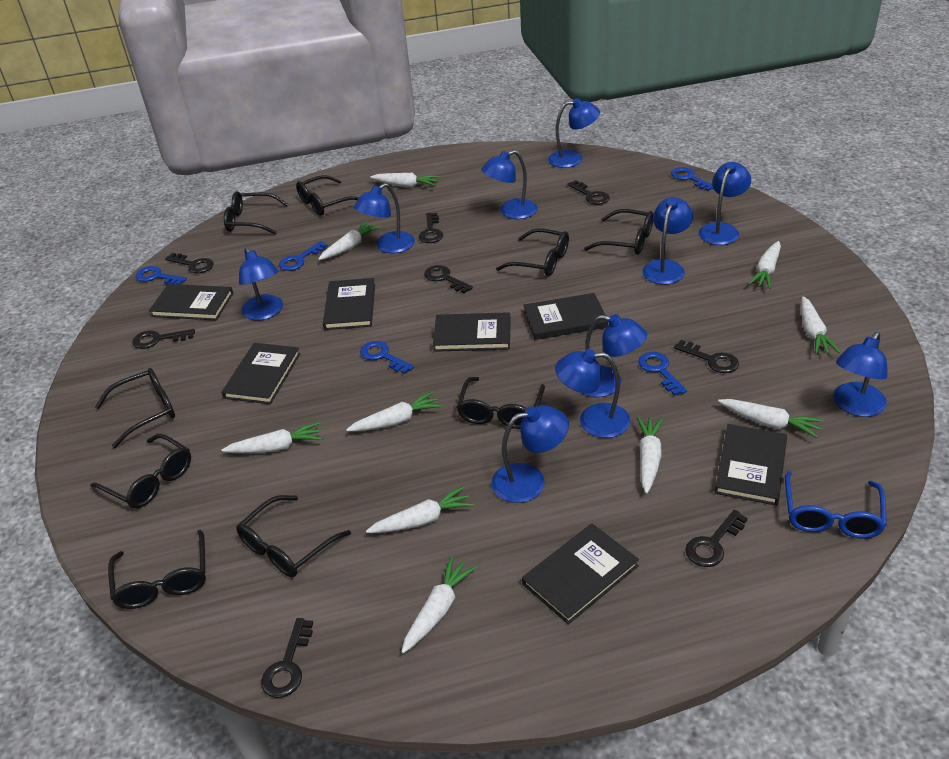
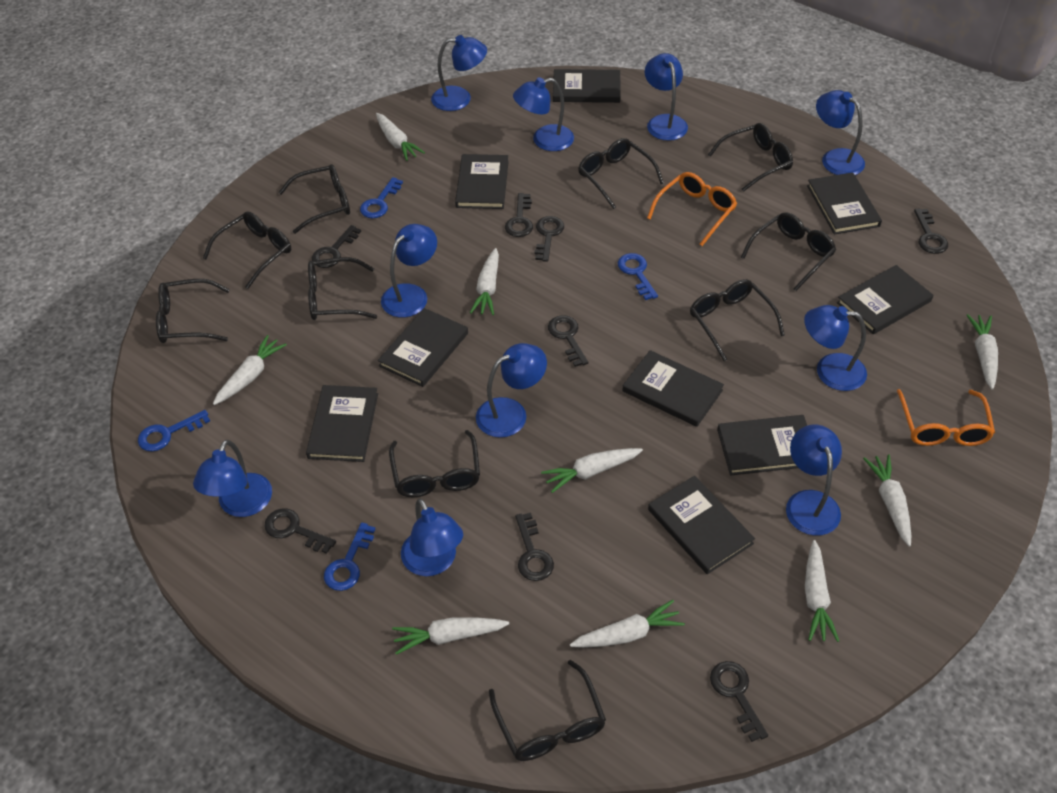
black book: [149,284,233,321] [222,343,300,404] [323,278,375,330] [433,312,511,352] [522,524,639,625] [523,293,608,340] [715,424,787,506] = 7 -> [306,385,378,462] [378,308,468,387] [455,154,509,209] [553,69,621,103] [622,350,724,427] [648,476,755,574] [717,415,807,475] [807,172,882,235] [837,265,933,334] = 9
black glasses: [90,434,191,508] [95,368,175,448] [108,530,206,609] [224,191,288,234] [236,495,351,577] [296,175,359,216] [457,377,545,429] [496,228,569,276] [584,209,653,255] = 9 -> [156,279,230,343] [203,211,291,289] [279,164,350,234] [308,257,377,320] [389,430,480,498] [489,660,606,761] [578,138,664,209] [690,279,785,361] [708,123,793,192] [741,212,836,291] = 10
blue glasses: [785,471,887,539] = 1 -> none = 0
blue key: [136,266,187,285] [279,241,328,271] [360,341,414,374] [638,352,687,396] [671,167,713,191] = 5 -> [138,410,210,452] [324,522,375,591] [360,177,403,218] [618,253,658,300] = 4
orange glasses: none = 0 -> [647,172,737,246] [897,389,995,446] = 2
white carrot: [222,422,322,453] [319,221,381,260] [346,391,442,432] [366,486,474,533] [370,173,439,187] [402,556,477,654] [637,416,663,494] [718,399,823,438] [748,241,781,289] [801,296,840,355] = 10 -> [213,335,287,405] [376,113,425,161] [392,617,509,655] [470,248,499,315] [541,448,643,493] [570,600,685,648] [805,540,839,642] [863,454,911,546] [966,314,998,390] = 9

